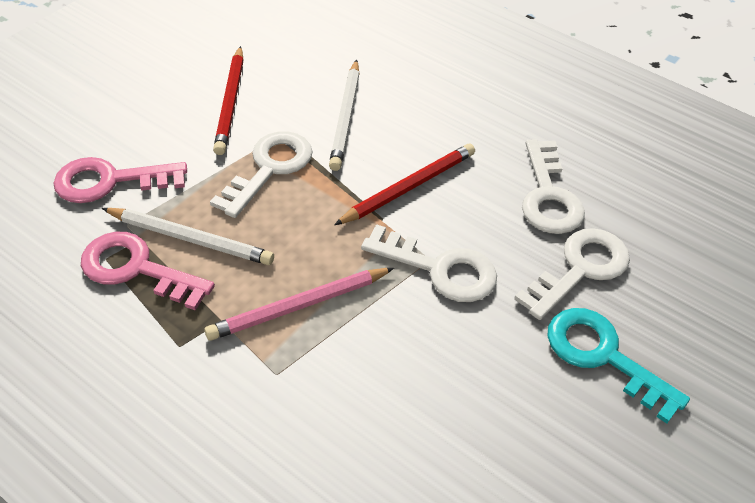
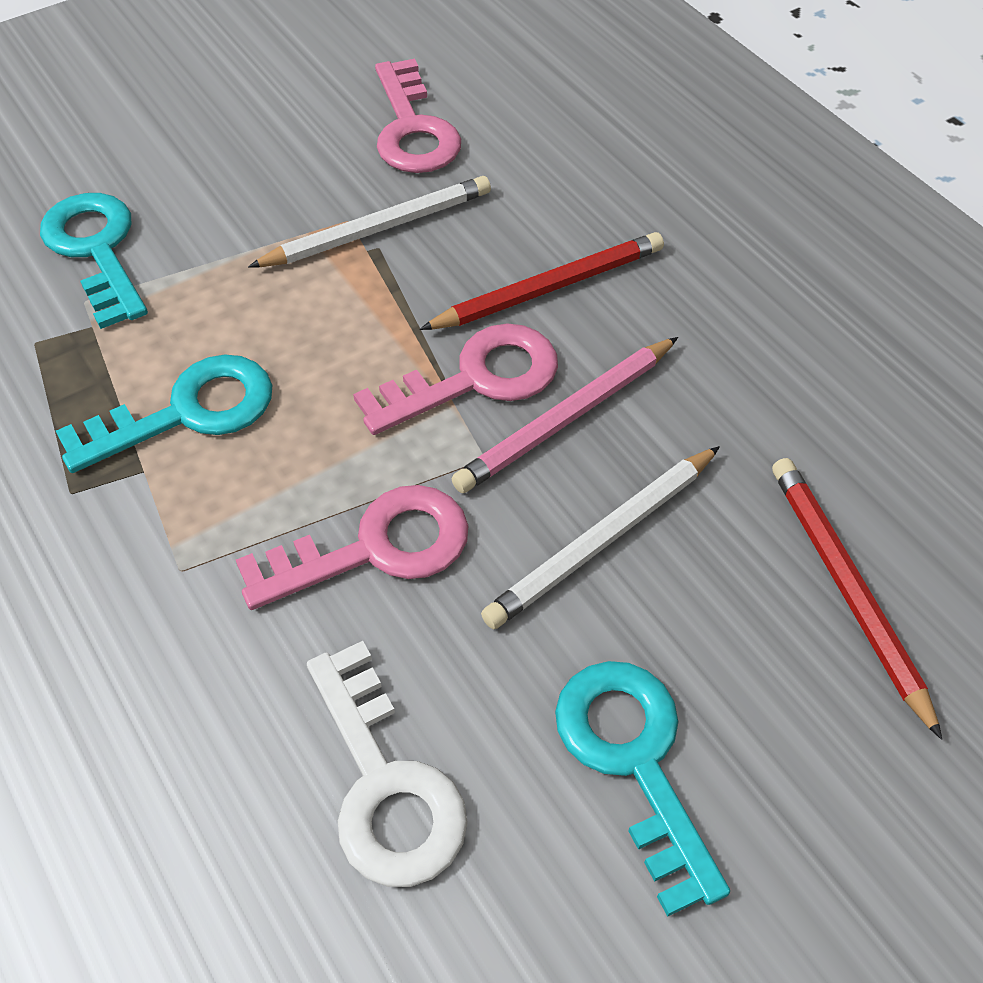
pink key: [53,157,187,203] [81,232,215,310] = 2 -> [236,485,468,610] [353,324,558,435] [375,59,461,173] = 3
turquoise key: [547,308,690,424] = 1 -> [40,193,148,329] [56,354,272,473] [555,661,730,917] = 3
white key: [210,131,313,218] [361,224,497,302] [514,228,630,320] [522,139,585,234] = 4 -> [307,641,468,887] = 1

